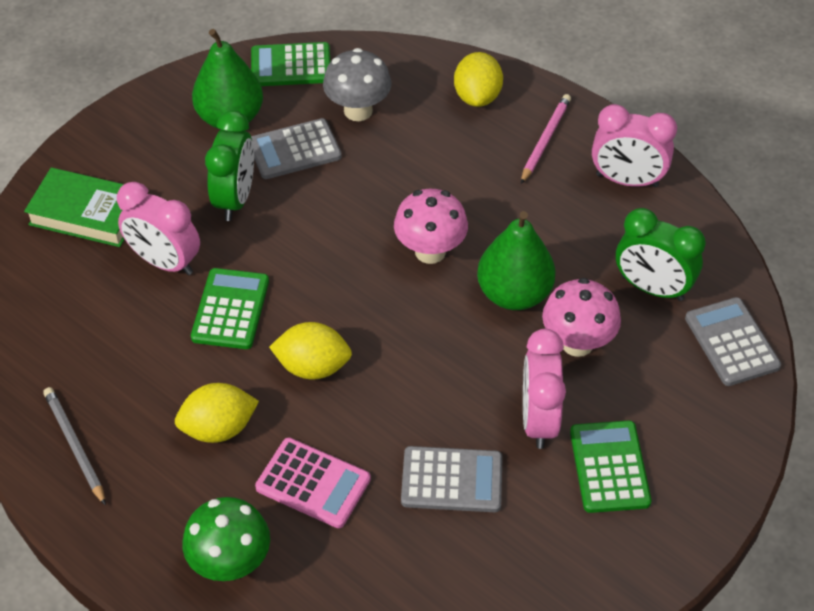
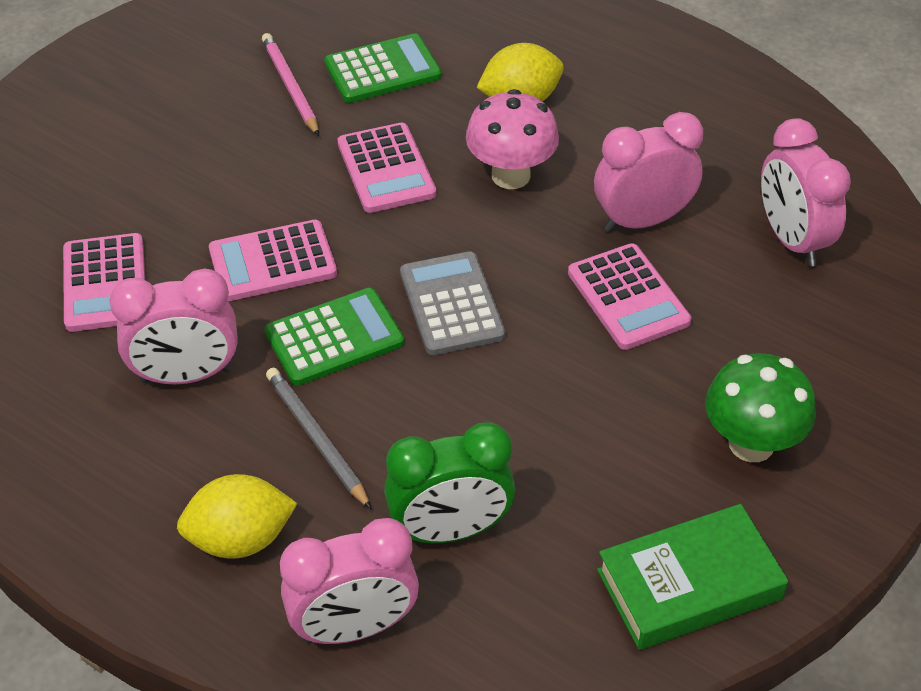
green calculator: [191,268,269,349] [251,42,331,86] [570,420,652,513] = 3 -> [265,288,404,385] [324,33,442,103] = 2
green clock: [205,110,254,221] [616,208,706,301] = 2 -> [384,422,515,543] = 1
green pear: [192,29,263,129] [477,211,556,310] = 2 -> none = 0
grey calculator: [251,118,342,179] [401,446,503,512] [685,297,781,386] = 3 -> [400,251,506,355] = 1
grey mushroom: [323,48,391,121] = 1 -> none = 0
pink calculator: [255,438,371,528] = 1 -> [63,233,145,332] [209,220,337,301] [338,123,436,213] [568,243,691,350] = 4
pink clock: [117,182,200,275] [523,329,566,449] [592,104,677,187] = 3 -> [109,269,238,385] [280,518,419,644] [594,112,703,232] [761,118,851,267] = 4
pink mushroom: [394,189,468,264] [542,278,621,357] = 2 -> [466,89,559,189] = 1
yellow lemon: [175,383,259,443] [269,322,352,379] [454,52,503,107] = 3 -> [177,474,298,558] [477,43,564,101] = 2

